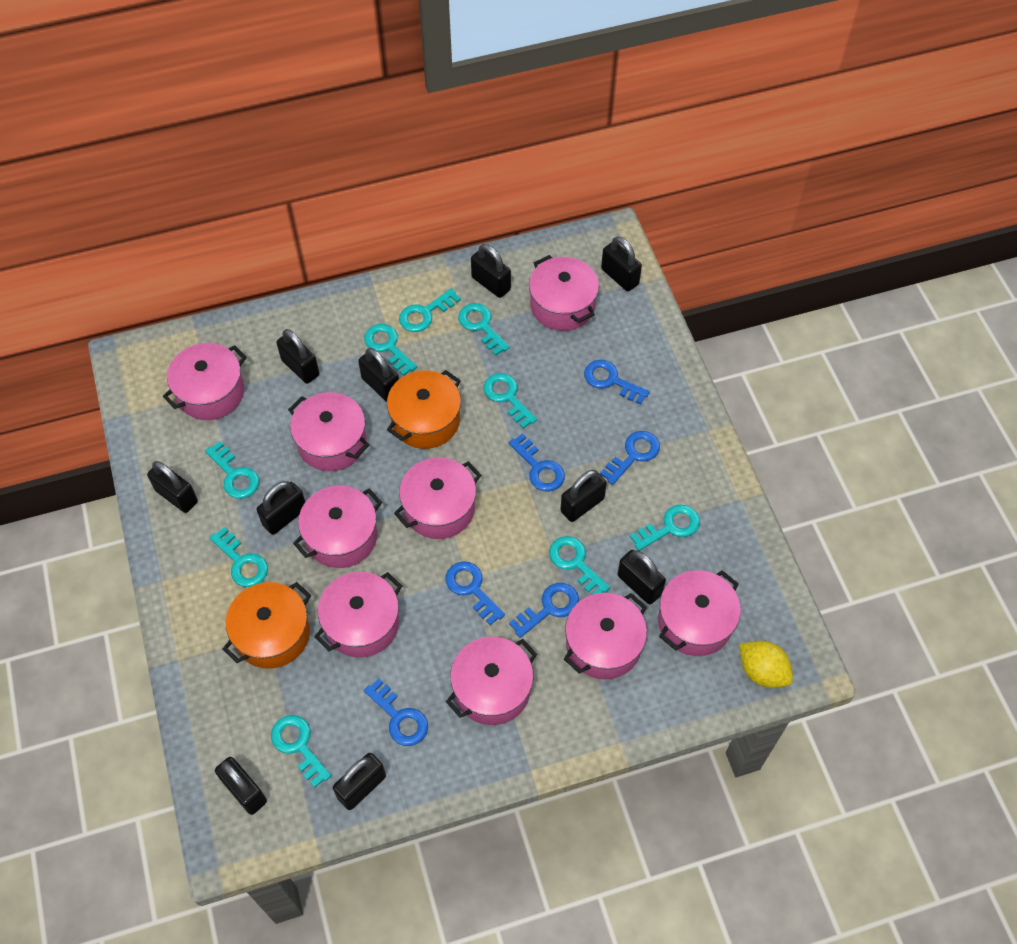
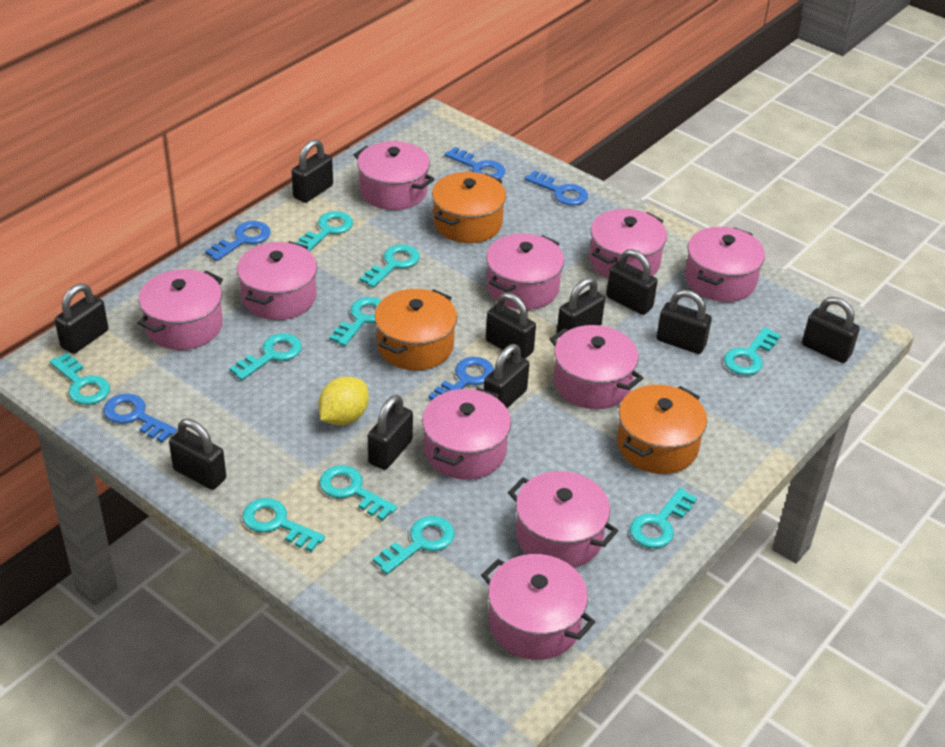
blue key: [364,678,428,746] [445,561,505,625] [508,433,565,492] [509,583,579,638] [584,360,650,405] [600,431,660,485] = 6 -> [103,393,177,443] [205,221,271,261] [428,357,494,400] [445,147,505,179] [525,170,588,206] = 5
orange pot: [223,582,311,669] [387,370,461,449] = 2 -> [374,289,457,370] [432,172,506,243] [617,385,707,474] = 3
pink pot: [163,343,247,420] [288,392,369,471] [293,486,382,568] [314,572,402,658] [394,458,481,539] [446,637,537,725] [529,255,599,331] [564,593,647,680] [658,570,741,656] = 9 -> [138,269,223,350] [237,241,317,320] [354,141,435,210] [422,387,511,480] [481,554,595,660] [486,233,564,310] [508,471,618,568] [550,325,643,409] [590,209,667,278] [685,227,765,302] = 10
turquoise key: [205,441,259,499] [210,527,268,587] [271,715,331,788] [364,324,417,376] [399,288,461,332] [458,303,509,356] [484,373,537,429] [549,536,610,595] [630,505,700,551] = 9 -> [49,353,110,405] [229,333,302,380] [242,498,325,552] [295,211,353,252] [319,465,397,521] [329,297,382,346] [360,244,420,288] [373,516,455,574] [630,488,697,548] [724,327,781,375] = 10

